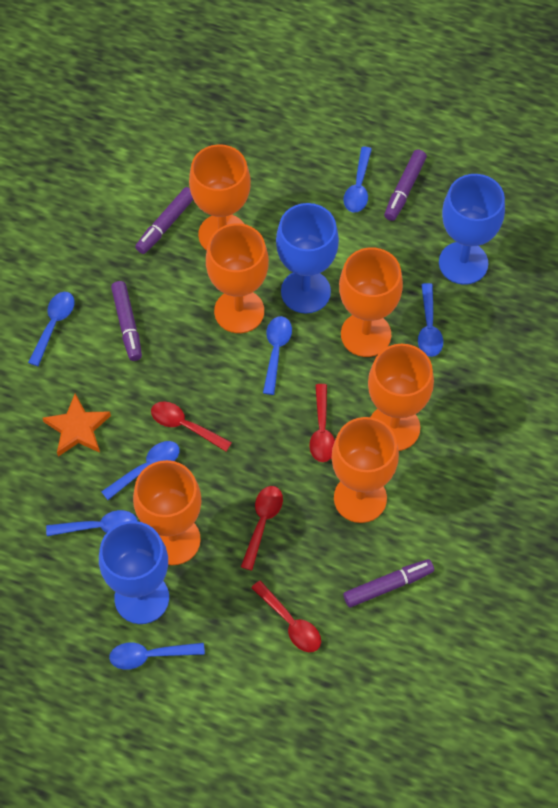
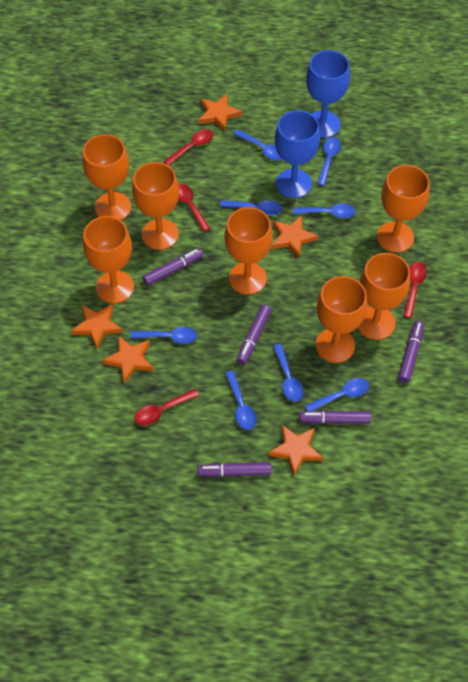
blue goblet: [99,521,169,624] [276,203,339,313] [439,174,505,285] = 3 -> [275,110,320,198] [306,50,350,138] = 2
blue spoon: [28,292,75,366] [46,510,138,536] [101,441,180,500] [109,642,205,670] [263,316,292,395] [344,146,372,212] [418,283,443,357] = 7 -> [131,327,198,344] [220,200,282,216] [225,371,257,430] [234,129,282,160] [273,344,304,402] [293,203,356,218] [305,378,369,411] [317,137,342,186] = 8
orange goblet: [133,460,201,565] [189,144,251,251] [206,223,269,333] [332,417,399,523] [339,247,403,357] [368,344,434,451] = 6 -> [82,134,131,220] [83,216,134,303] [132,162,179,250] [225,207,273,295] [316,276,367,363] [358,253,410,340] [377,165,430,253] = 7
orange star: [43,394,111,456] = 1 -> [71,304,123,349] [102,336,154,384] [199,94,242,132] [268,425,323,476] [271,215,318,258] = 5
purple marker: [111,281,142,361] [135,187,193,254] [343,559,434,608] [384,149,427,221] = 4 -> [143,248,203,286] [198,462,271,477] [237,305,271,364] [299,410,372,424] [398,321,424,383] = 5

